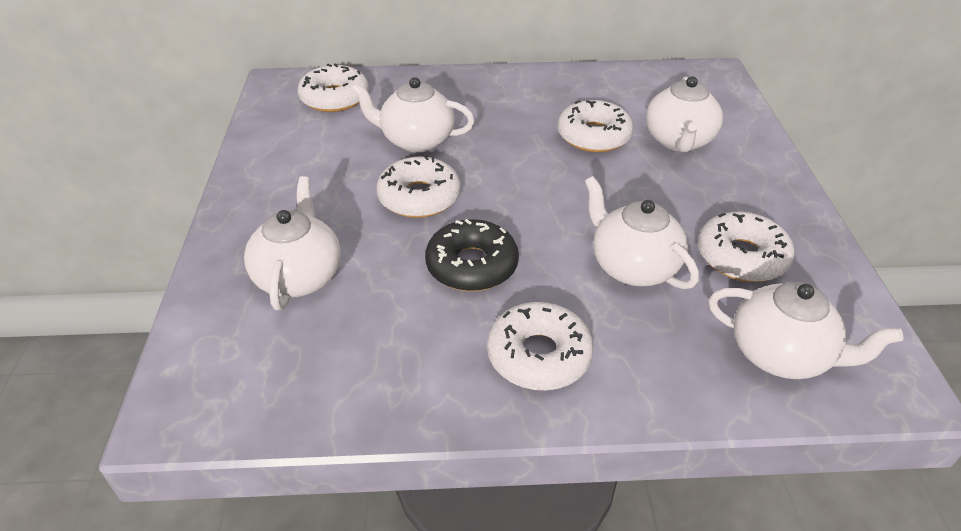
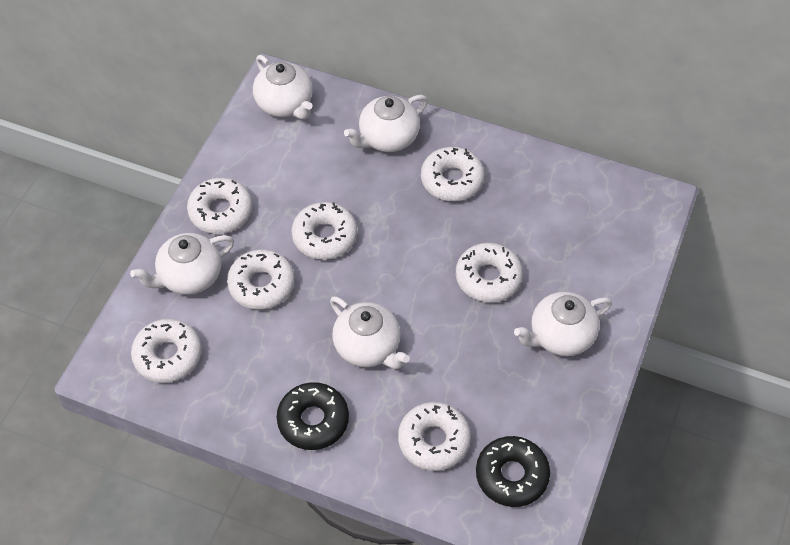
black donut: [425,219,519,291] = 1 -> [277,382,349,450] [476,436,550,507] = 2
white donut: [297,64,369,112] [376,155,461,218] [487,302,594,391] [557,100,634,152] [698,212,795,282] = 5 -> [131,319,202,383] [187,177,252,234] [227,249,295,309] [291,202,357,260] [398,402,471,471] [421,147,484,201] [456,243,523,303] = 7

